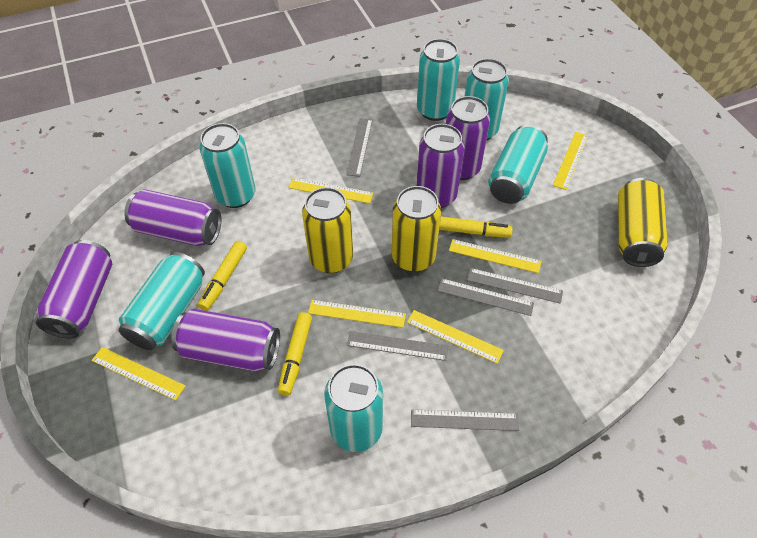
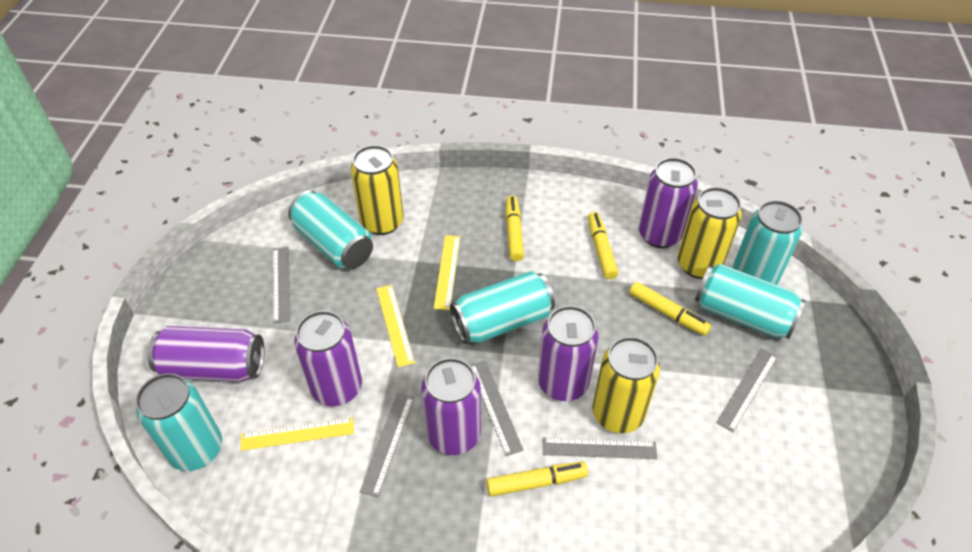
turquoise can: [118,252,205,350] [199,123,256,208] [324,364,383,452] [417,39,460,121] [465,59,509,141] [488,124,548,204] = 6 -> [136,373,222,471] [288,190,373,269] [450,271,555,344] [695,264,805,339] [732,200,802,285] = 5
yellow marker: [198,241,247,311] [278,312,312,396] [439,216,513,238] = 3 -> [486,462,588,497] [506,196,524,261] [588,212,618,279] [629,282,711,336] = 4
yellow ruler: [92,347,186,401] [288,178,373,204] [308,300,406,328] [407,310,504,364] [449,239,541,273] [553,132,588,190] = 6 -> [240,417,354,451] [376,285,415,367] [434,235,460,310] = 3

